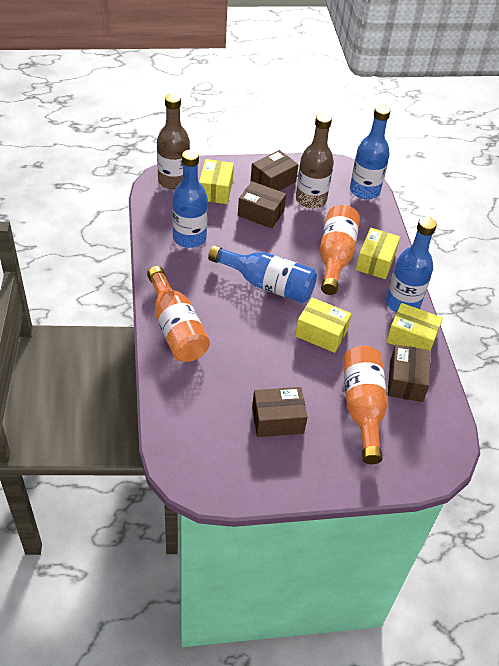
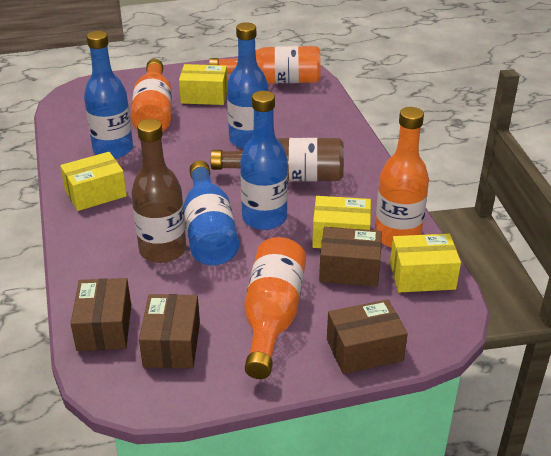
orange bottle: [147,266,210,362] [320,205,360,295] [343,346,387,464] = 3 -> [131,59,172,132] [209,46,321,84] [244,237,306,379] [375,107,429,248] = 4

